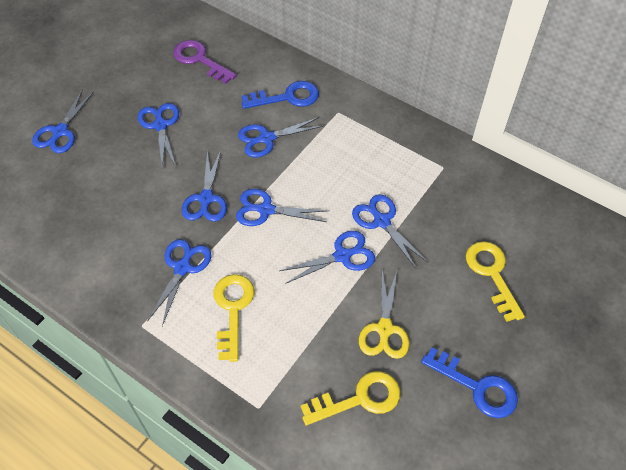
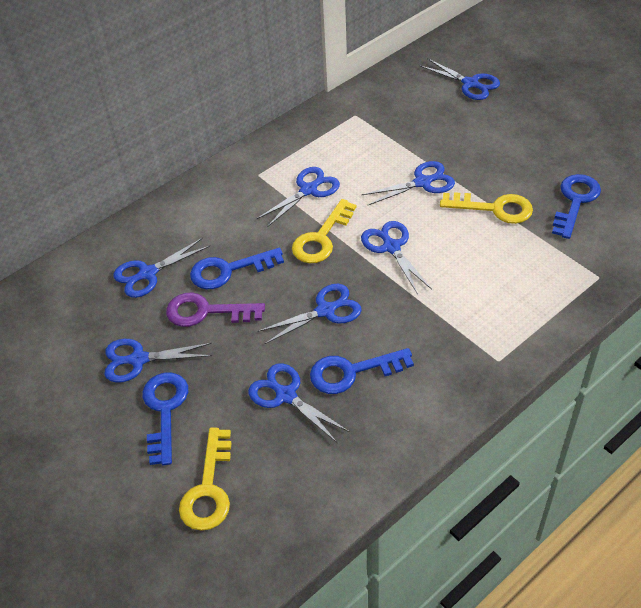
blue key: [242,81,319,109] [421,347,518,418] = 2 -> [142,373,188,465] [190,248,284,289] [310,348,414,394] [552,174,601,239] = 4
yellow scissors: [359,270,409,359] = 1 -> none = 0

